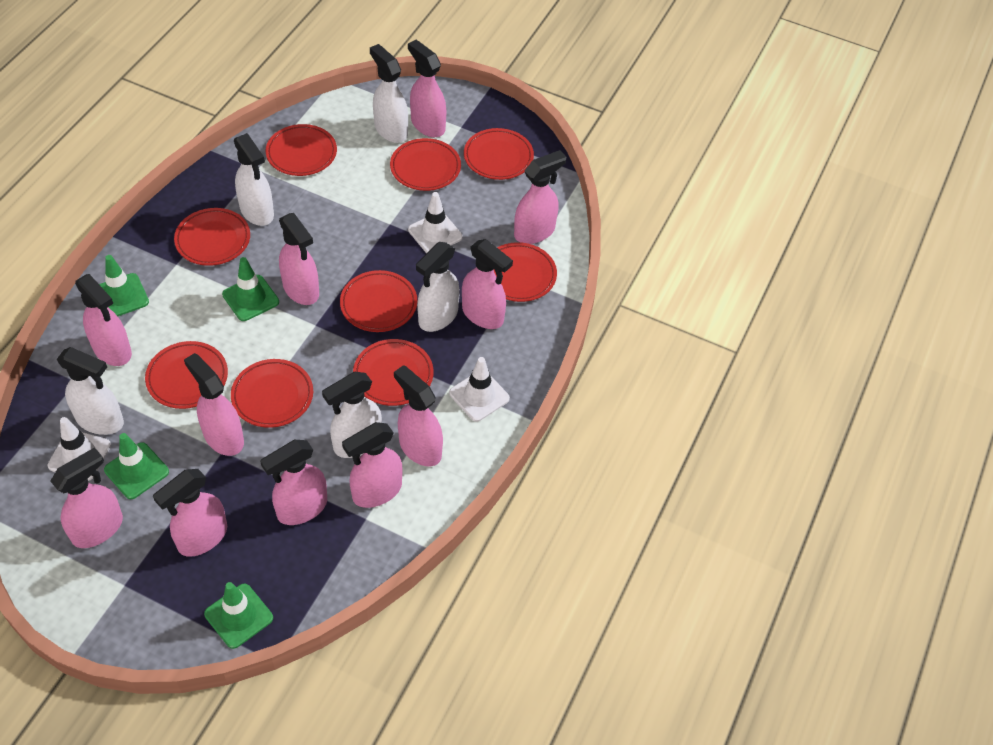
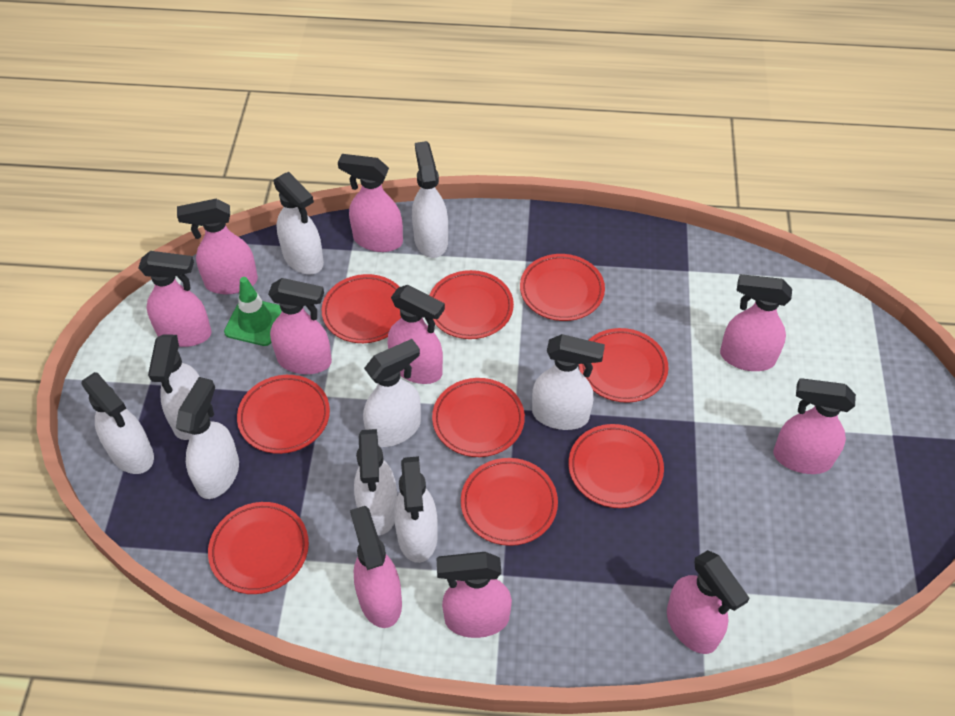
green traffic cone: [99,255,149,316] [104,433,169,499] [204,582,273,649] [222,257,279,321] = 4 -> [224,277,282,346] = 1
pink spray bottle: [50,447,123,548] [75,274,132,366] [153,469,227,557] [184,353,244,456] [260,440,327,525] [279,213,319,305] [342,422,402,508] [394,365,443,466] [408,40,446,137] [462,239,513,329] [514,150,566,244] = 11 -> [138,251,211,347] [177,199,258,294] [268,278,332,374] [338,154,403,252] [350,506,402,628] [388,285,445,384] [437,552,512,638] [667,550,750,654] [720,274,792,371] [773,378,856,474] = 10
white spray bottle: [57,347,124,435] [234,133,274,226] [322,372,382,458] [370,44,408,143] [416,242,460,332] = 5 -> [81,372,154,474] [148,334,200,440] [176,377,239,499] [274,172,324,274] [354,429,397,535] [363,339,421,447] [394,456,438,563] [412,141,448,258] [532,334,605,430] = 9
white traffic cone: [48,417,111,481] [408,192,463,253] [449,357,510,422] = 3 -> none = 0

